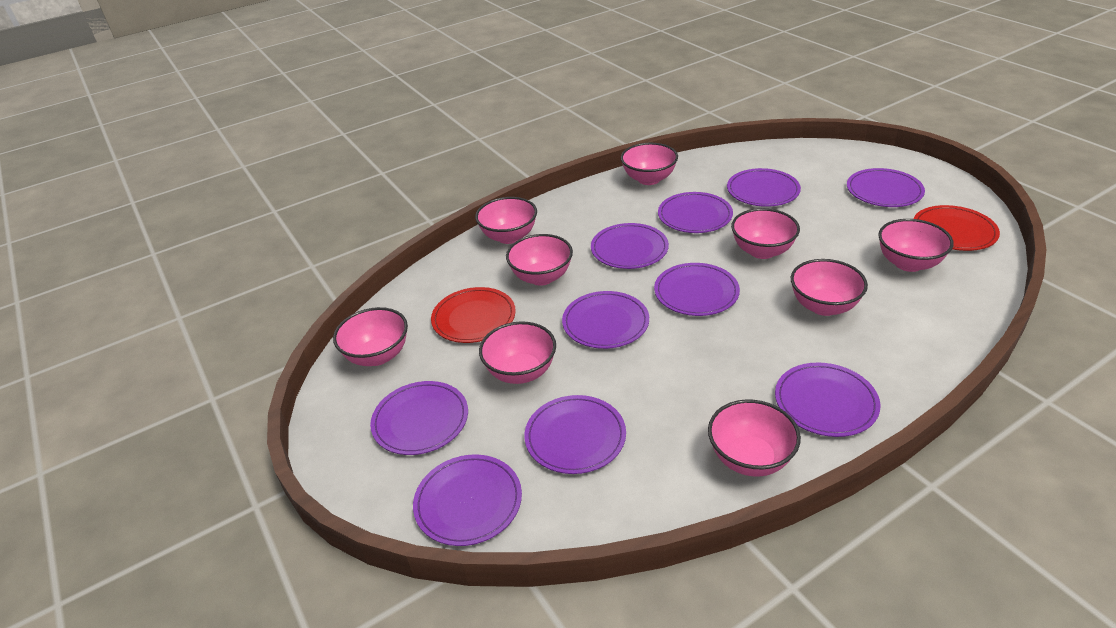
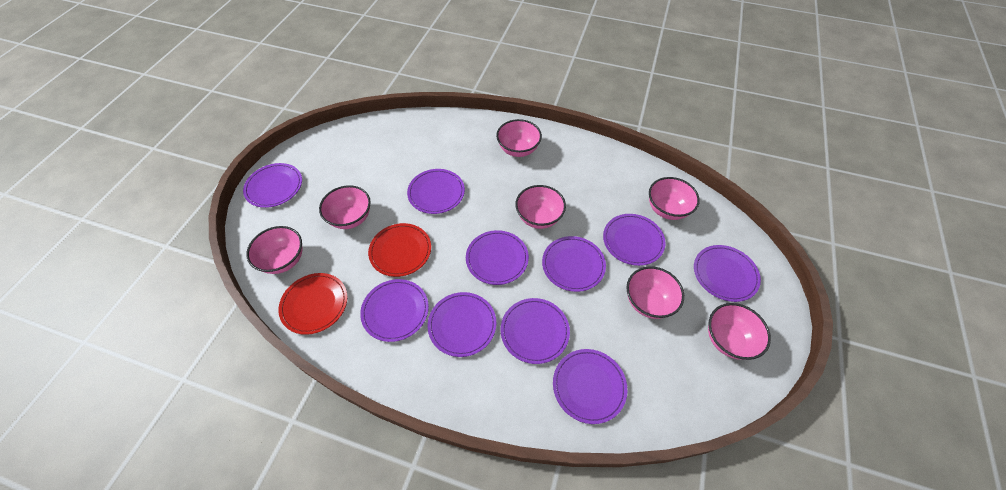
pink bowl: [333,307,408,366] [475,197,537,244] [479,321,556,384] [506,234,573,286] [621,143,678,185] [708,400,801,477] [731,208,800,259] [791,259,868,316] [878,219,954,272] = 9 -> [246,226,302,274] [319,185,371,229] [496,119,542,157] [515,185,566,229] [626,266,684,319] [649,177,700,220] [708,303,771,360] = 7

